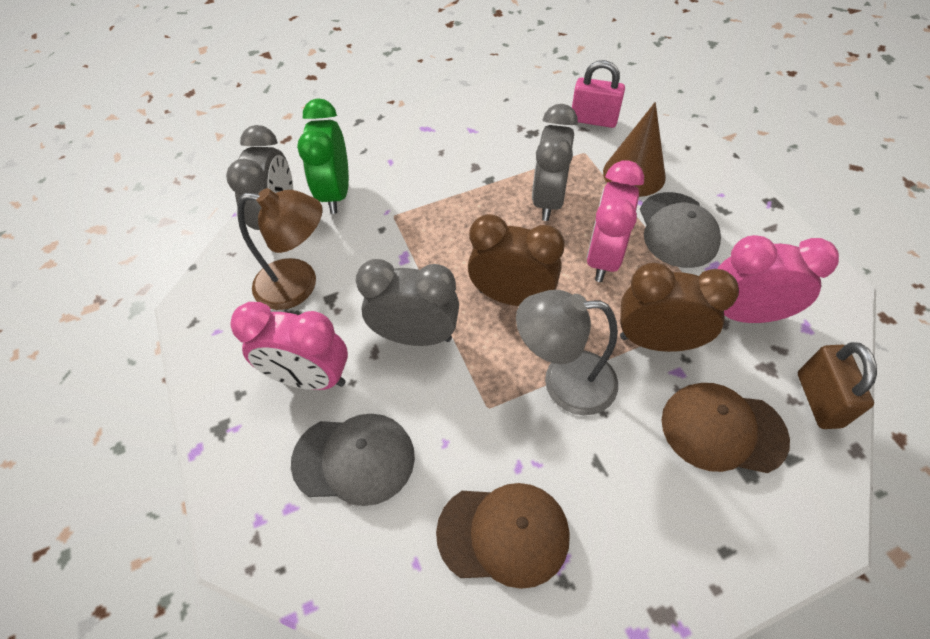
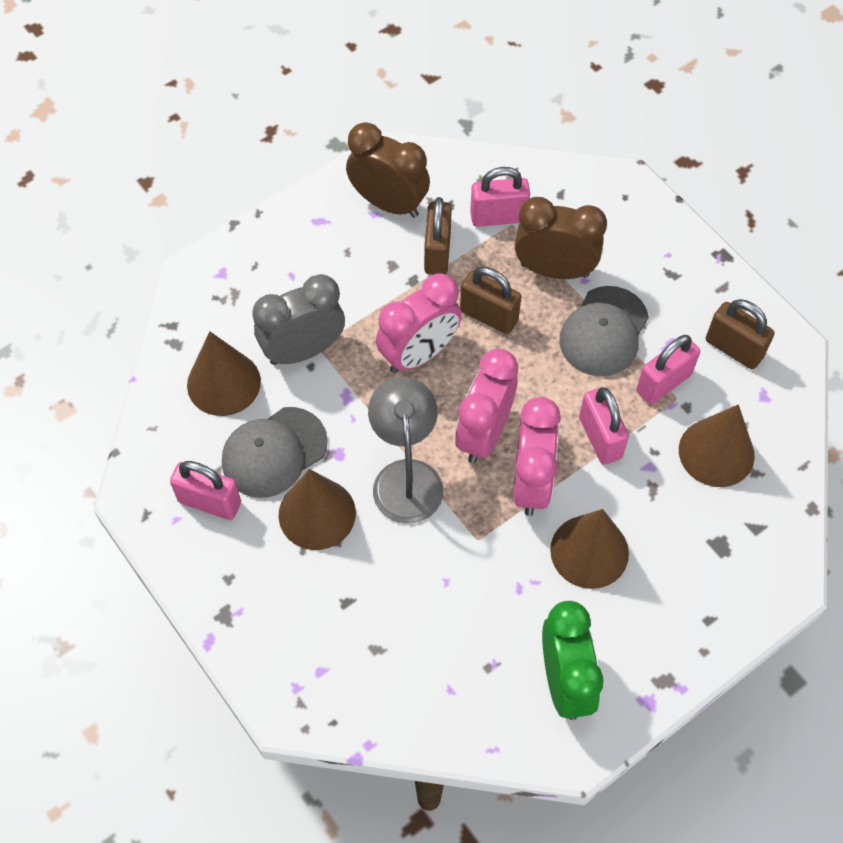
brown cap: [436,483,570,589] [662,383,790,473] = 2 -> none = 0
brown cone: [603,102,666,197] = 1 -> [187,331,261,416] [279,469,356,550] [550,509,629,589] [679,404,755,487] = 4
brown lamp: [237,188,323,310] = 1 -> none = 0
brown padlock: [798,342,877,429] = 1 -> [424,197,452,275] [460,267,521,334] [706,299,775,369] = 3
grey clock: [226,125,293,230] [356,259,459,346] [532,104,578,221] = 3 -> [252,274,345,365] = 1
pink padlock: [572,60,625,128] = 1 -> [170,461,241,520] [470,167,530,227] [579,387,629,465] [636,335,700,405] = 4

